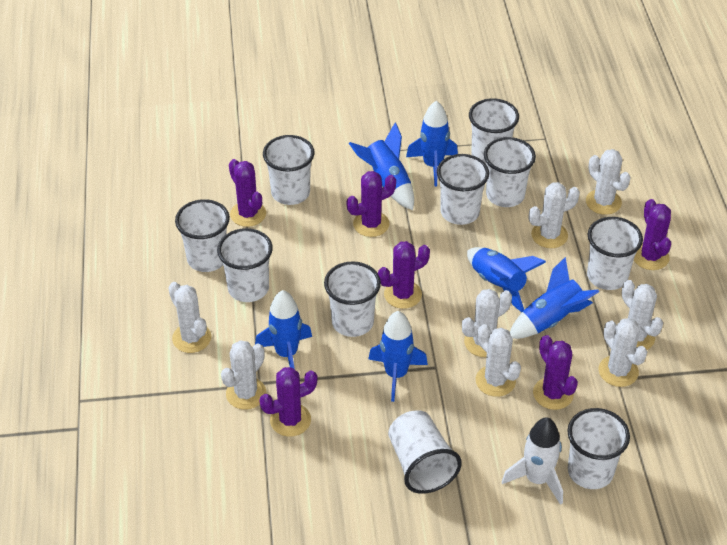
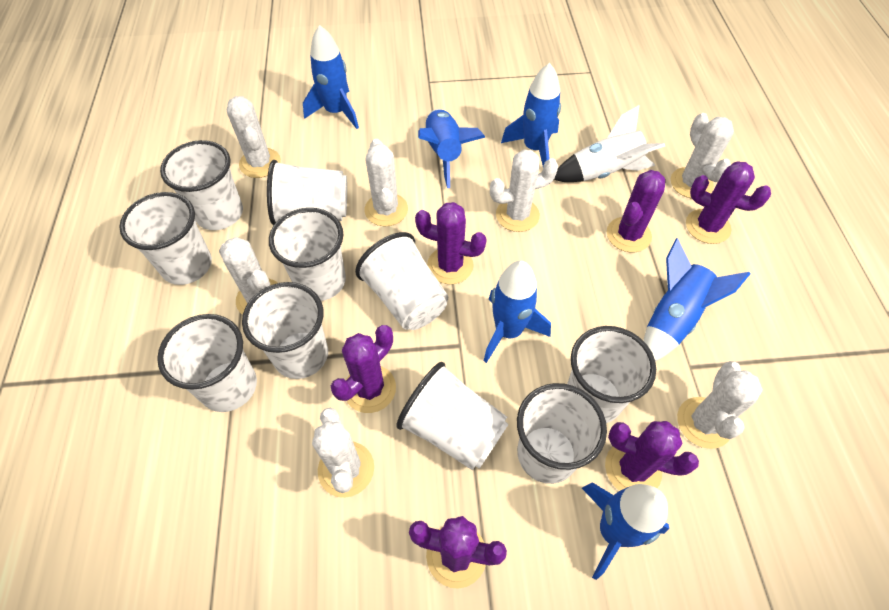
white cactus: [168,282,212,353] [221,340,266,410] [462,289,512,357] [476,324,521,397] [529,182,580,248] [586,149,631,215] [599,318,647,387] [622,280,663,350] = 8 -> [219,237,278,315] [227,96,281,178] [312,408,374,498] [365,139,408,226] [490,150,558,232] [671,113,734,199] [677,361,763,449] = 7

